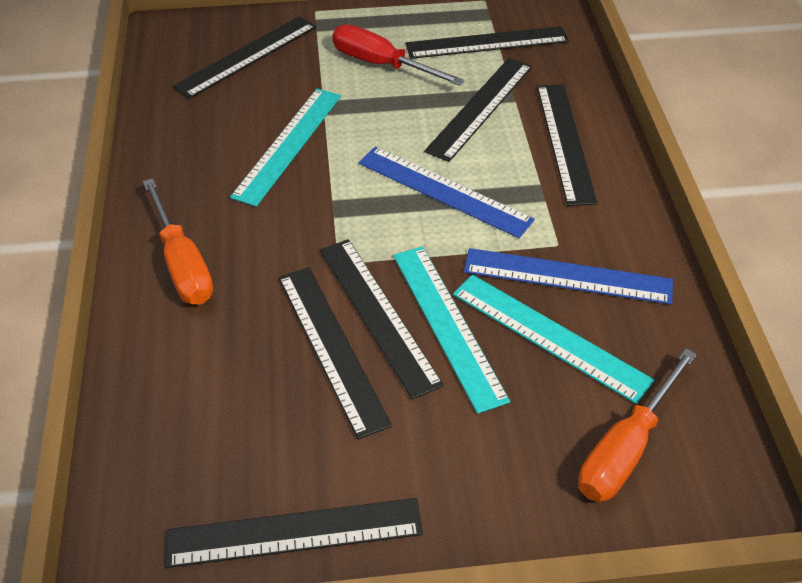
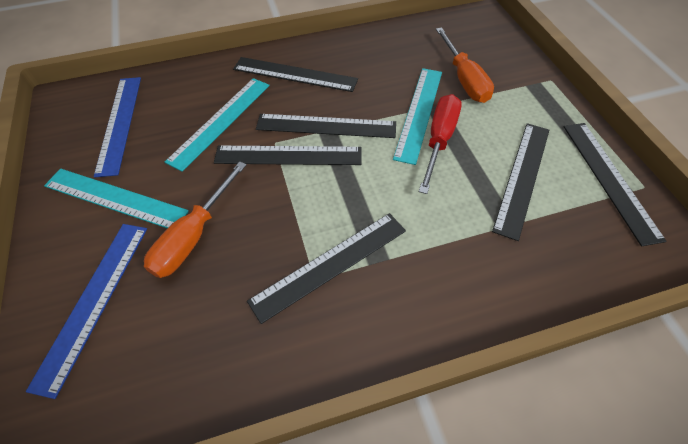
black ruler: [166,498,423,568] [172,16,316,99] [279,267,392,439] [320,239,444,399] [405,26,569,59] [424,58,532,162] [537,85,598,206] = 7 -> [214,145,362,165] [233,57,358,92] [247,213,406,324] [256,114,396,138] [492,123,549,241] [564,123,667,246] = 6

